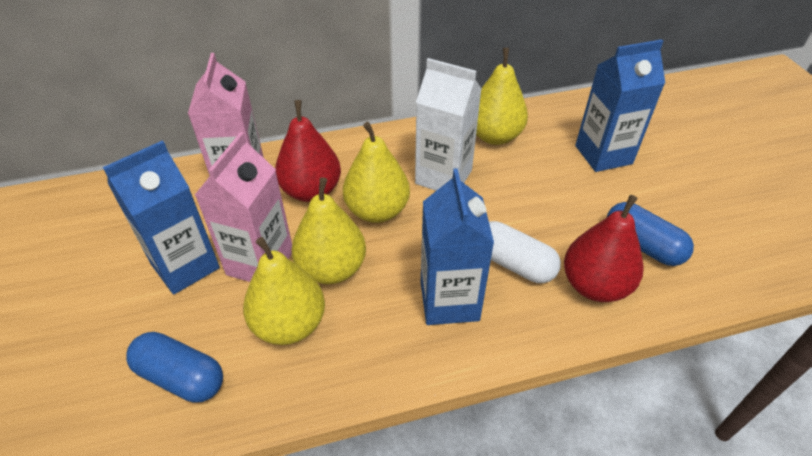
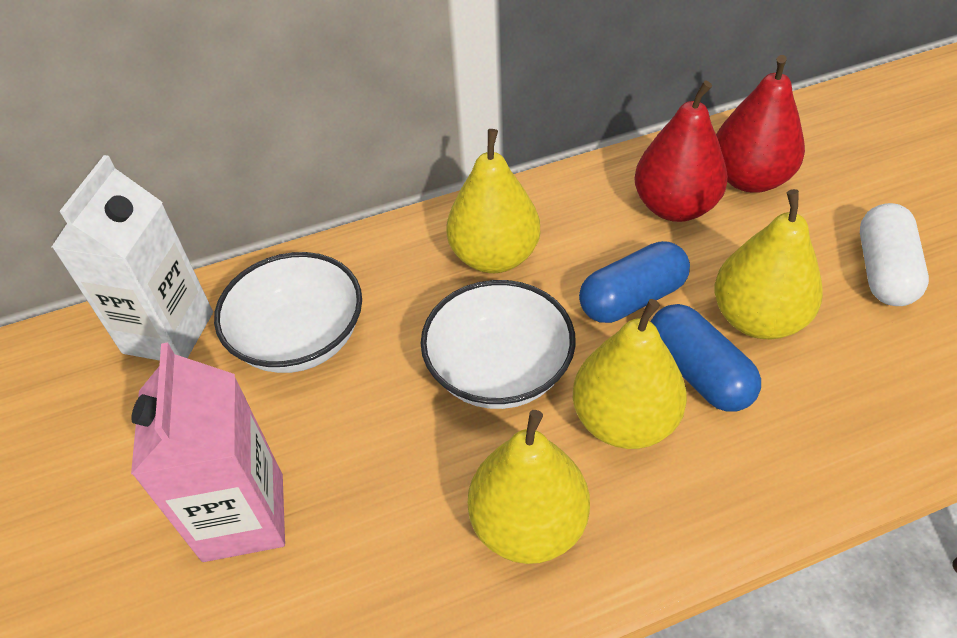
blue carton: [103,140,220,295] [421,168,494,325] [575,39,665,172] = 3 -> none = 0
pink carton: [188,53,264,176] [195,132,292,282] = 2 -> [131,342,285,562] = 1
white bowl: none = 0 -> [214,252,362,373] [421,280,576,409] = 2

